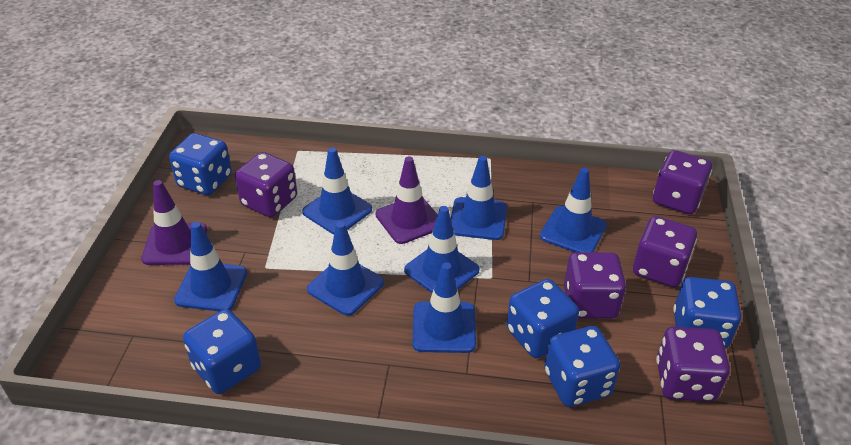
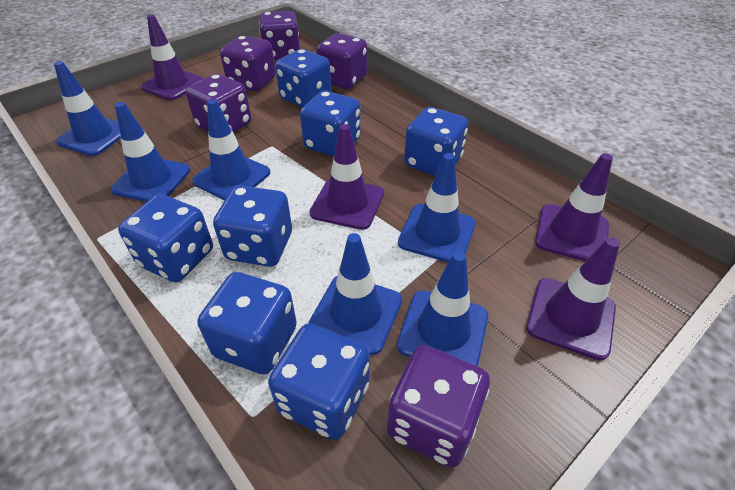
blue dice: [169,133,232,195] [183,309,261,394] [507,279,579,358] [544,326,620,407] [673,277,741,349] = 5 -> [118,194,213,282] [198,272,297,374] [213,185,292,267] [268,324,370,440] [275,49,331,107] [300,91,361,157] [404,107,468,176] = 7
blue traffic cone: [174,222,247,311] [302,147,372,234] [307,221,384,316] [404,206,479,293] [413,262,476,353] [451,156,507,240] [540,168,607,252] = 7 -> [54,61,121,156] [111,102,190,202] [192,99,270,200] [308,233,402,355] [397,251,488,366] [398,153,476,262] = 6
purple traffic cone: [141,180,207,265] [375,156,438,244] = 2 -> [141,15,203,100] [310,124,384,230] [526,237,620,360] [535,153,613,261] = 4

